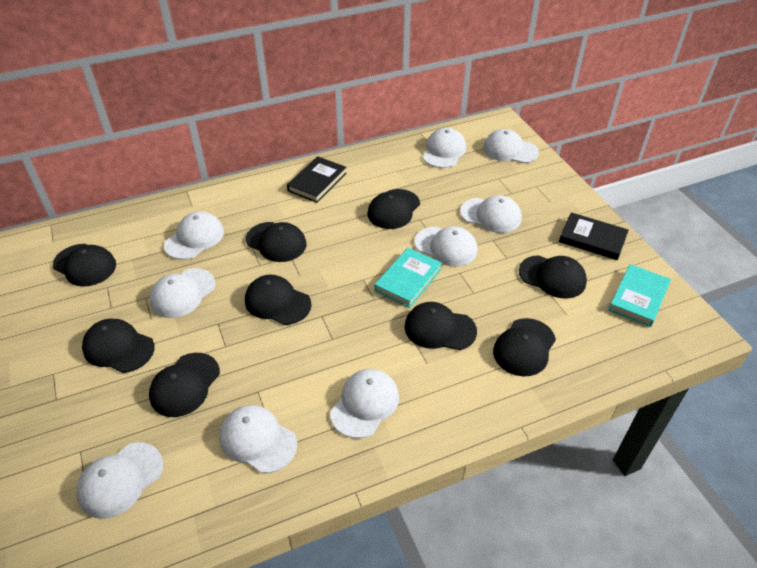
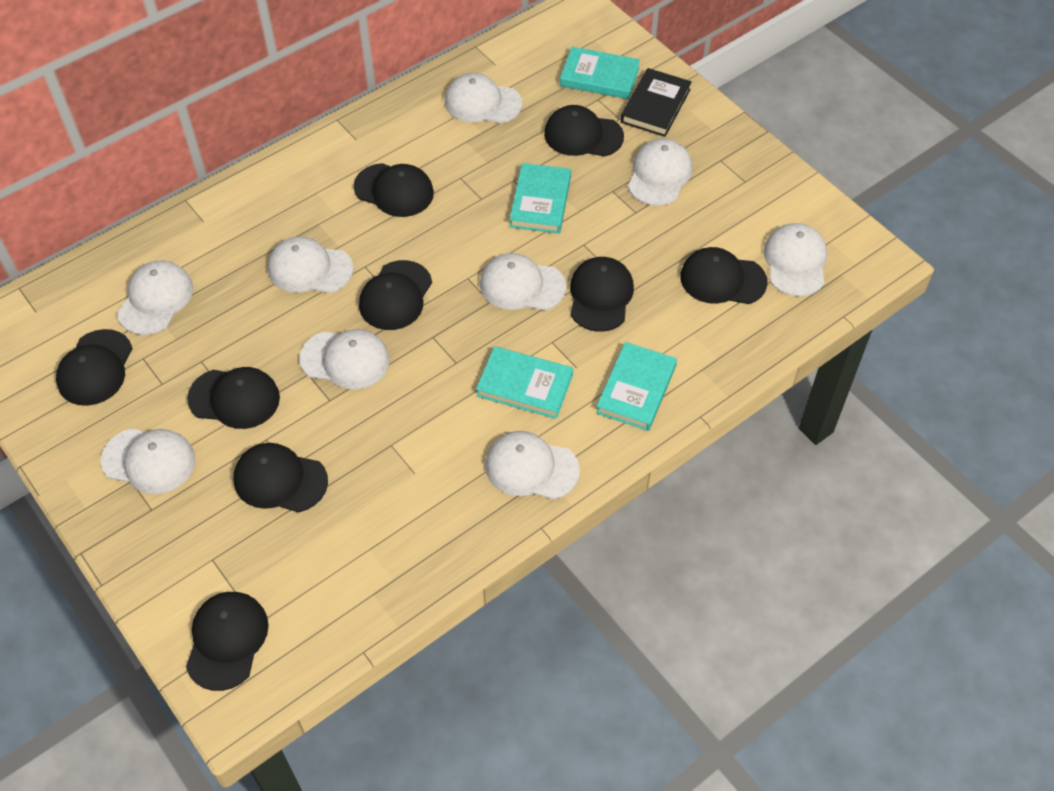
black book: [287,156,347,203] [559,212,629,260] = 2 -> [621,68,692,137] = 1
turquoise book: [375,248,442,308] [608,264,671,327] = 2 -> [476,346,573,419] [509,163,571,234] [560,47,640,99] [596,342,677,431] = 4

